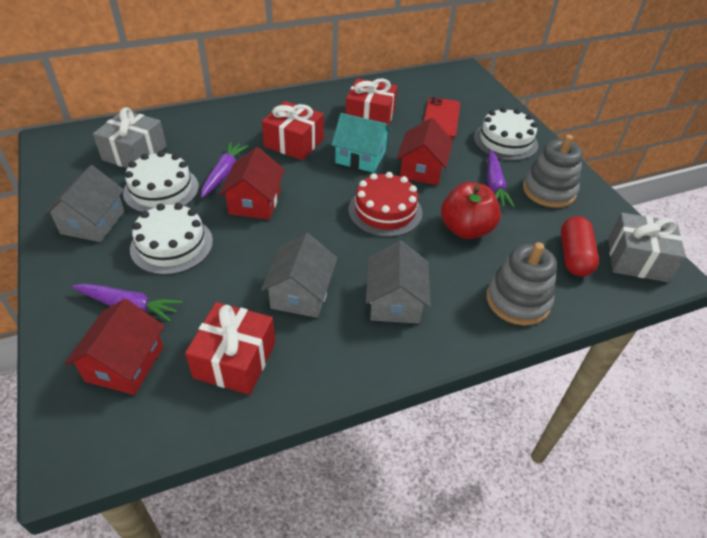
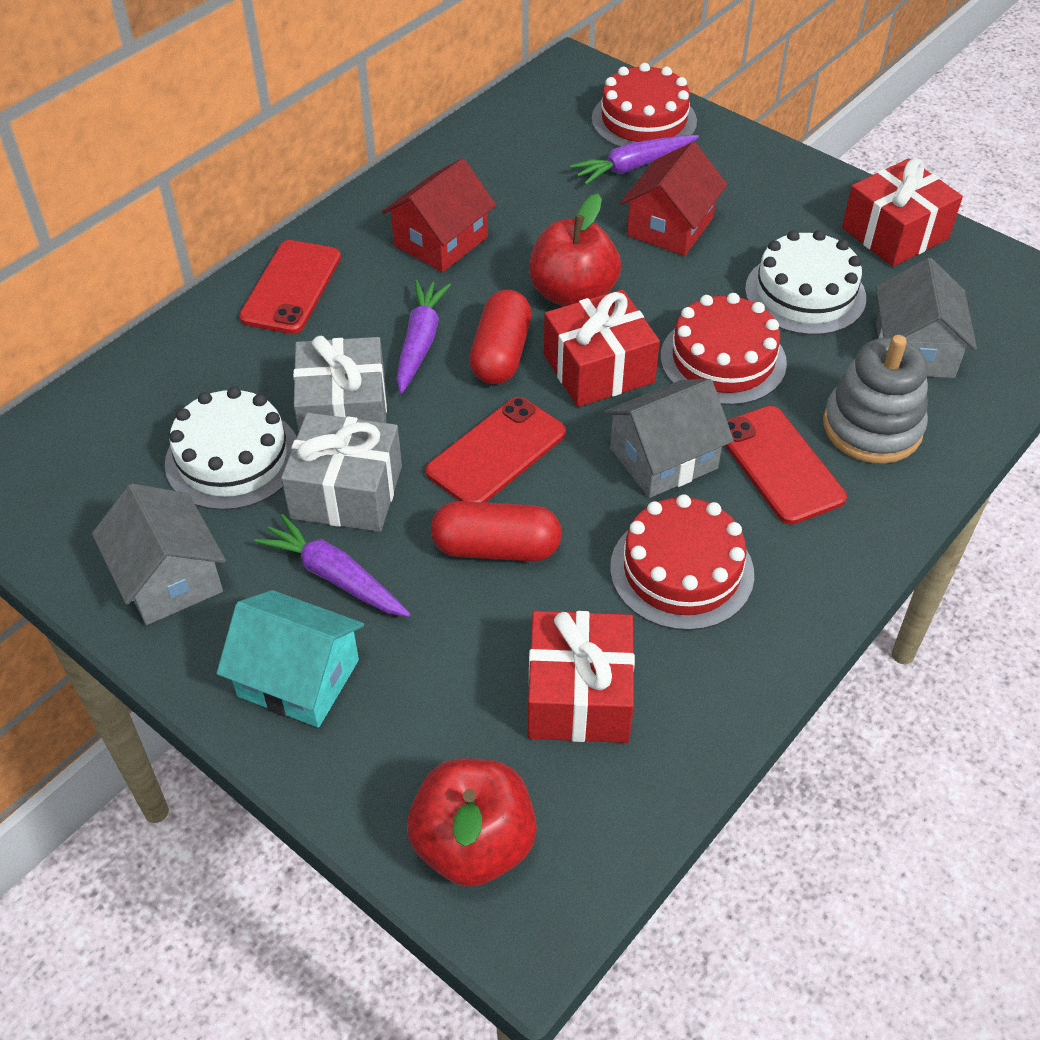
grey stacking toy: [486,242,557,326] [523,134,583,208] = 2 -> [823,335,928,464] = 1
red apple: [441,182,501,239] = 1 -> [407,758,537,887] [529,194,621,307] = 2
red cake: [348,172,422,237] = 1 -> [592,63,697,147] [610,494,754,631] [661,293,787,405] = 3
red capsule: [561,216,599,276] = 1 -> [431,501,562,561] [469,290,532,384] = 2
red house: [65,299,165,395] [219,147,285,220] [397,118,453,185] = 3 -> [382,158,496,272] [620,142,728,256] = 2
red phone: [423,97,460,138] = 1 -> [239,240,341,334] [426,397,566,502] [725,406,847,525] = 3
white cake: [123,151,199,212] [130,203,213,275] [474,107,538,161] = 3 -> [165,387,297,510] [745,230,866,335] = 2

